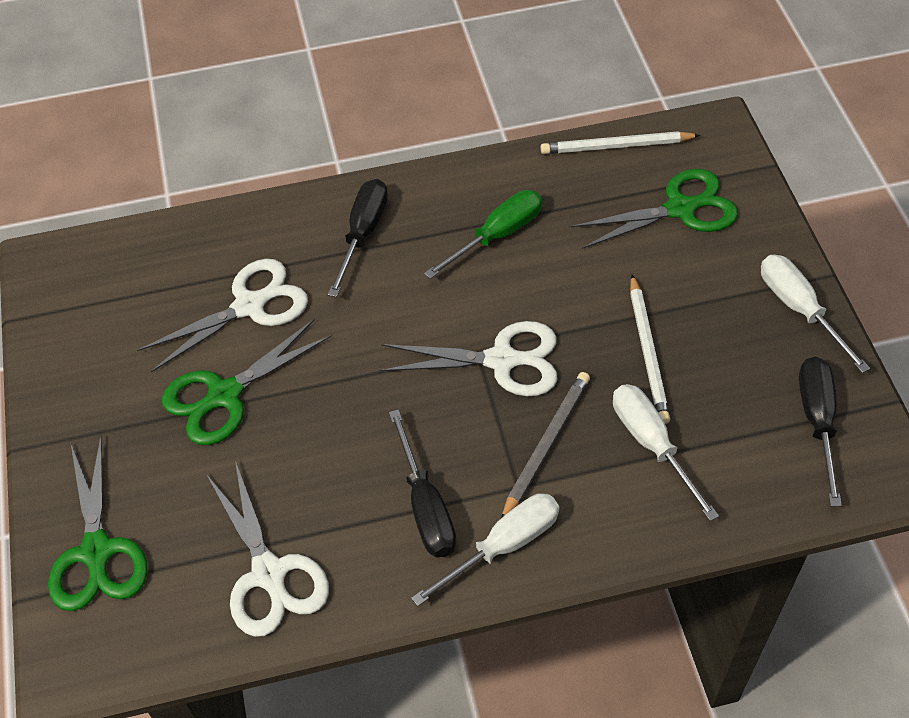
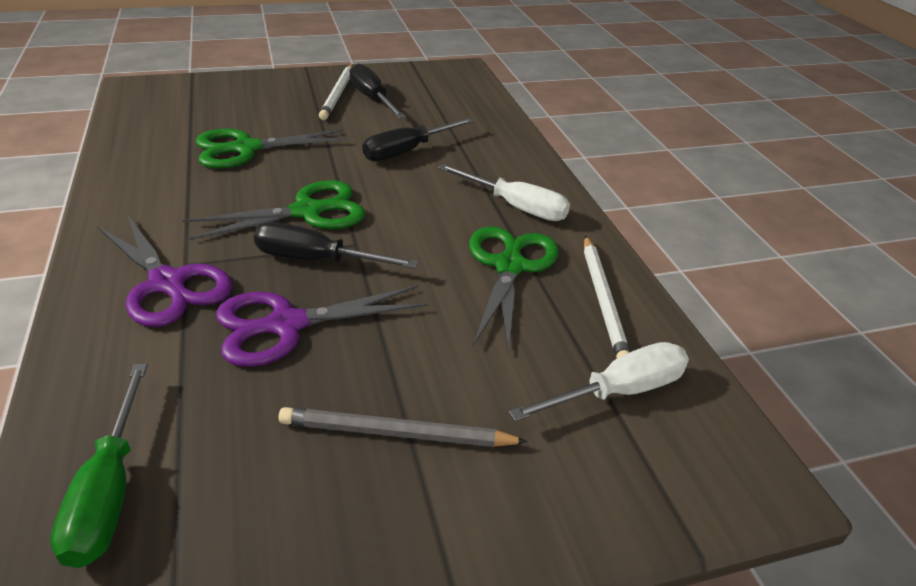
purple scissors: none = 0 -> [97,215,233,327] [216,285,429,367] = 2
white scissors: [137,259,308,373] [206,461,329,637] [379,321,558,396] = 3 -> none = 0
white screwdriver: [411,493,559,606] [613,384,719,521] [761,255,870,373] = 3 -> [438,164,570,221] [509,342,689,422] = 2

